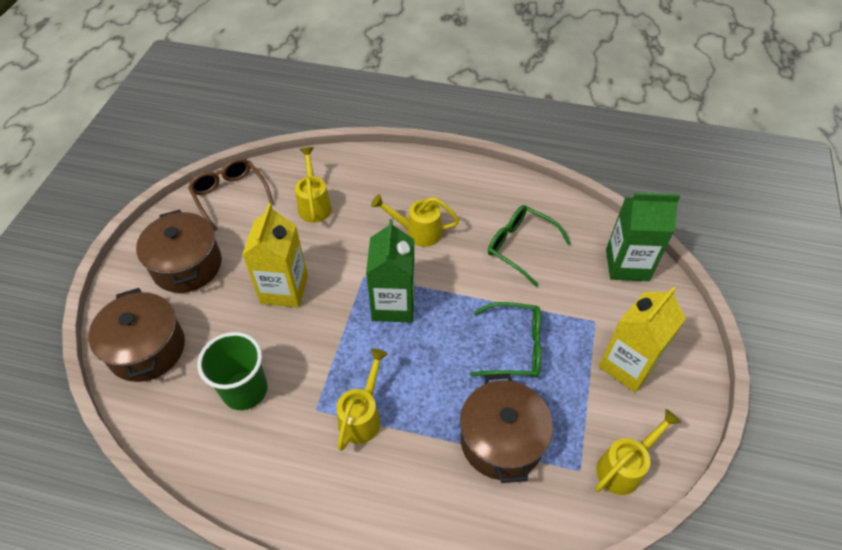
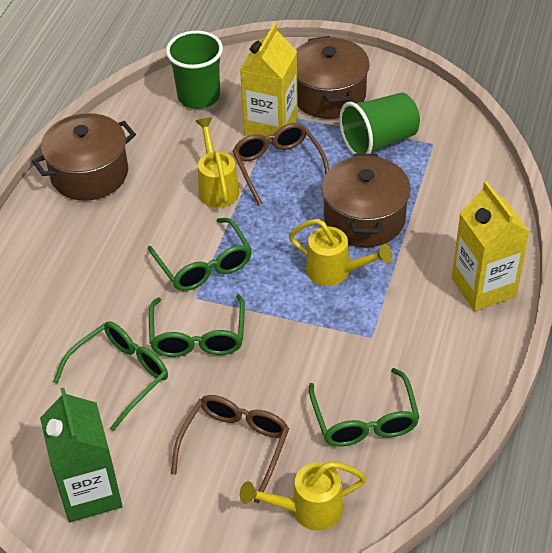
brown glasses: [188,158,274,231] = 1 -> [171,395,289,503] [233,123,329,205] = 2
green carton: [366,219,415,323] [606,193,680,281] = 2 -> [40,388,122,522] = 1
green cup: [197,332,267,410] = 1 -> [166,31,223,109] [339,93,420,155] = 2
green glasses: [470,302,541,378] [488,205,571,287] = 2 -> [53,322,168,431] [148,218,252,291] [149,294,245,357] [309,368,420,447] = 4
yellow watering can: [295,147,332,223] [336,348,388,451] [371,194,459,247] [595,409,681,495] = 4 -> [195,117,240,208] [240,461,367,531] [289,219,392,286] = 3

